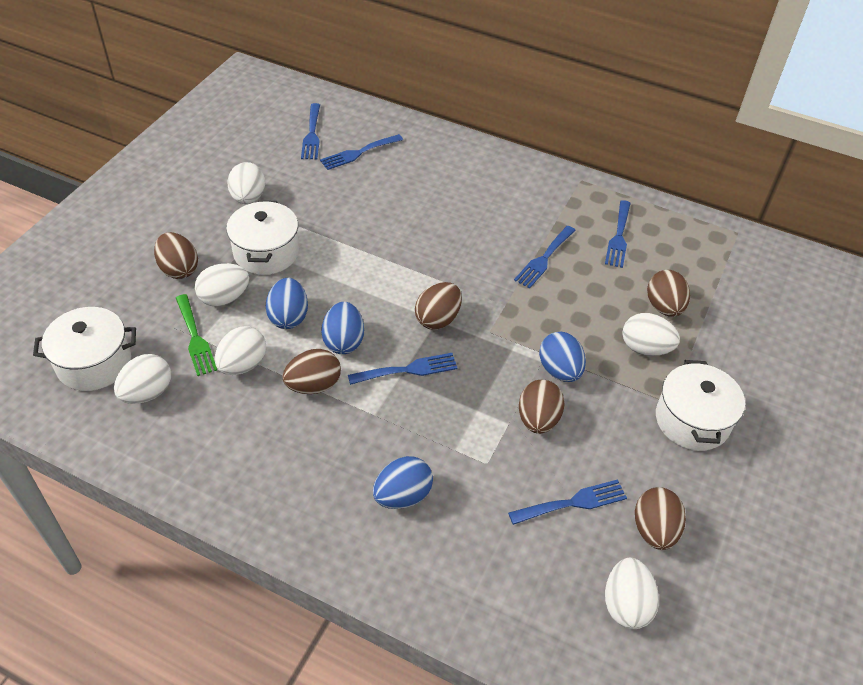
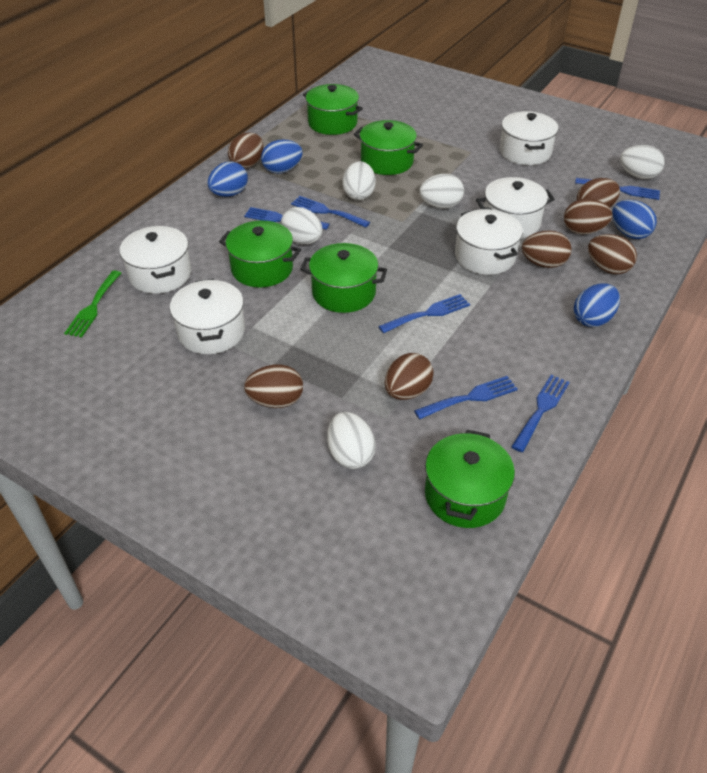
brown egg: [154,232,198,279] [282,349,341,394] [415,282,462,330] [519,380,565,434] [635,487,686,550] [647,270,690,317] = 6 -> [228,133,263,168] [244,364,303,408] [385,353,434,400] [522,230,572,268] [564,199,612,234] [577,178,620,207] [588,234,637,274] = 7
green pot: none = 0 -> [219,221,301,288] [300,243,387,313] [303,84,363,135] [354,120,423,175] [425,430,515,528] = 5
white egg: [114,354,171,404] [195,263,249,307] [215,326,266,375] [227,162,265,204] [605,558,659,629] [622,313,680,356] = 6 -> [281,207,323,244] [327,412,376,469] [343,161,376,200] [419,174,464,208] [620,145,665,179] = 5
white pot: [33,307,136,391] [226,200,299,275] [656,360,745,451] = 3 -> [120,226,191,294] [170,279,245,354] [455,209,523,275] [476,177,555,238] [500,111,558,165] = 5

